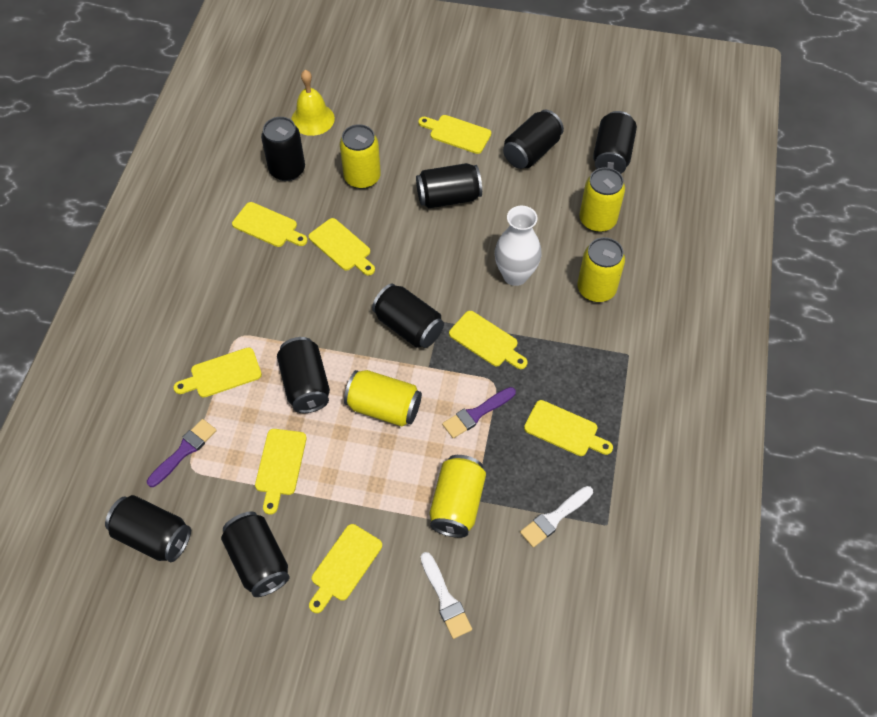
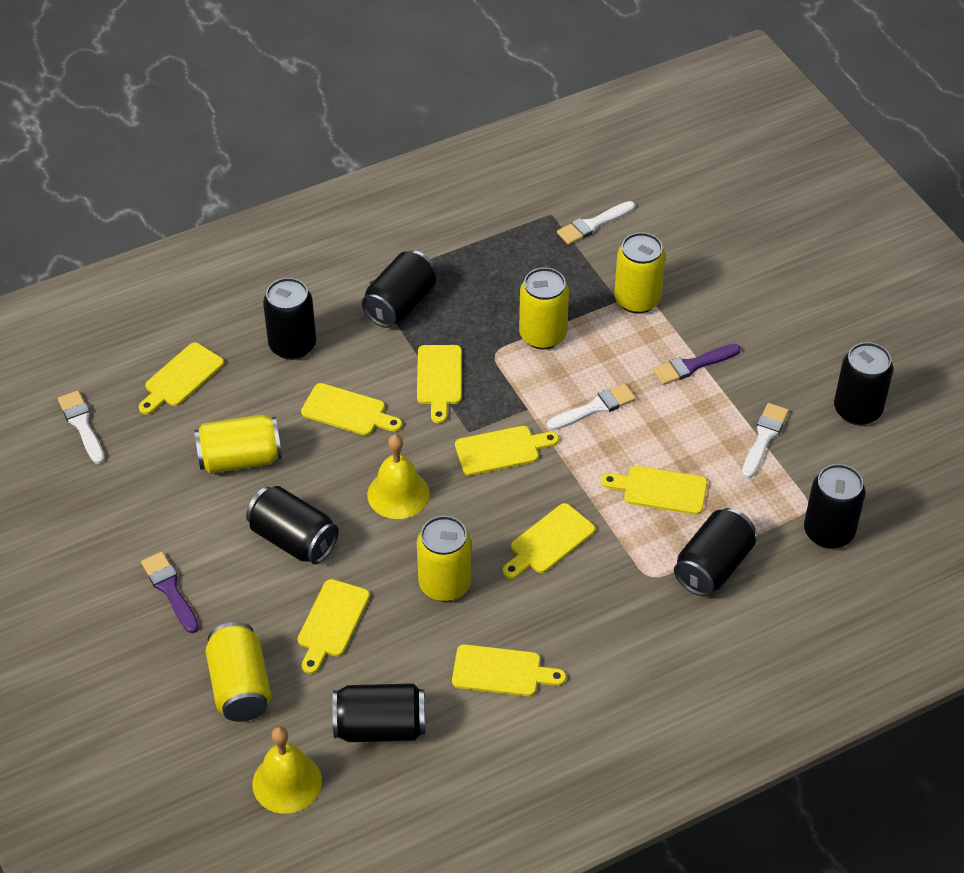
black can: [105,495,191,562] [221,512,290,597] [261,117,305,181] [277,337,330,413] [372,284,444,348] [416,163,482,209] [503,110,564,169] [593,111,637,174] = 8 -> [246,486,339,564] [263,278,316,360] [333,683,425,742] [361,250,436,328] [674,508,756,597] [804,464,866,549] [834,342,893,425] = 7
white brush: [421,552,472,639] [520,486,593,547] = 2 -> [58,390,105,464] [547,383,636,431] [557,201,635,245] [742,403,789,478] = 4
white vase: [495,206,541,286] = 1 -> none = 0
yellow bell: [291,70,335,136] = 1 -> [252,726,322,814] [367,434,430,519] = 2

